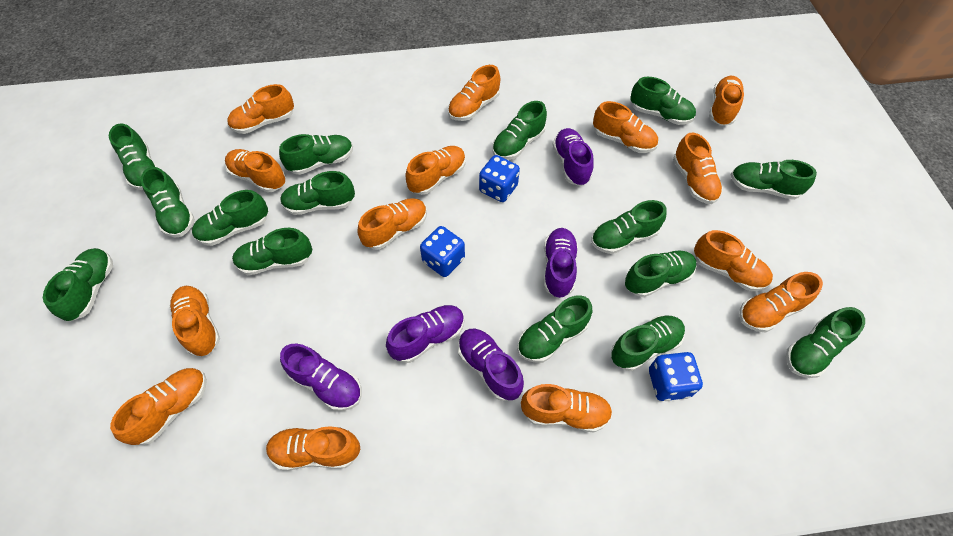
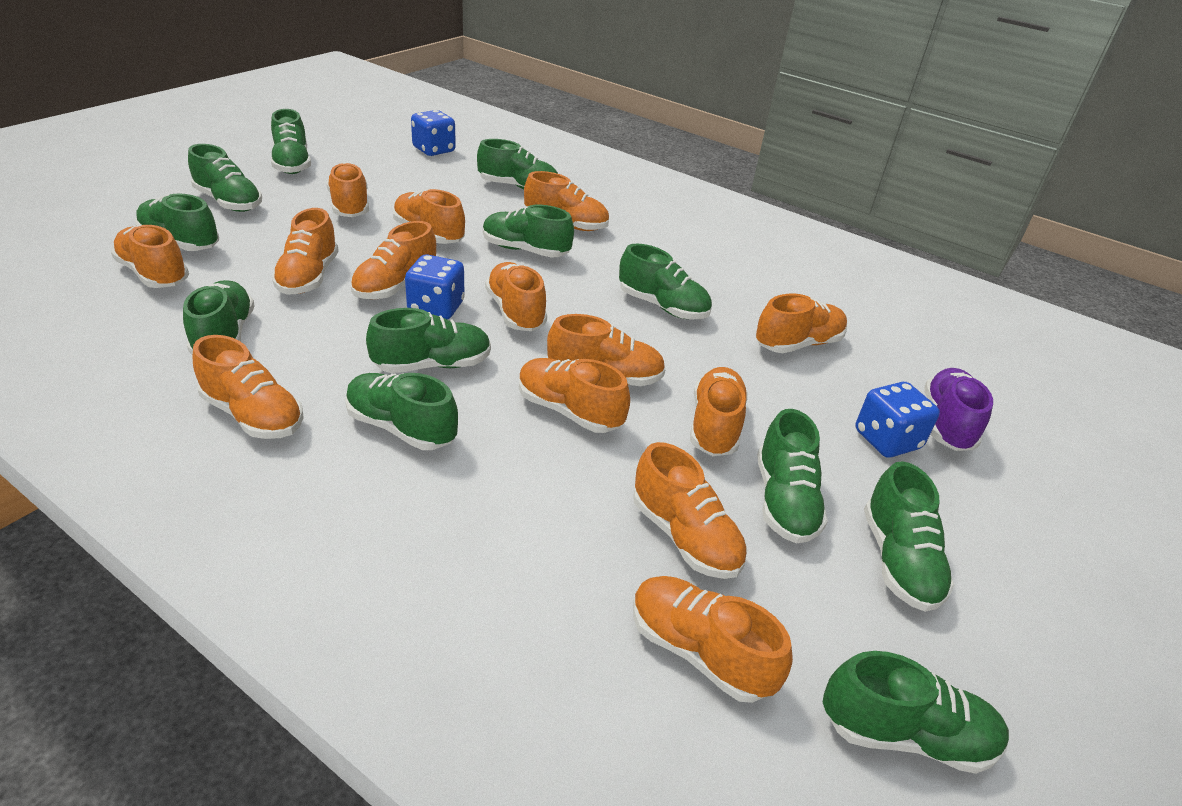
green shoe: [43,248,113,321] [109,123,158,190] [141,167,195,237] [192,190,268,246] [232,228,312,275] [279,134,353,175] [280,171,355,215] [492,101,547,160] [517,295,592,363] [591,200,667,254] [611,315,685,371] [625,250,697,297] [630,77,696,125] [730,160,817,200] [786,307,865,378] = 15 -> [135,193,219,251] [183,280,255,355] [188,144,262,212] [271,109,311,174] [345,373,458,450] [366,308,491,373] [477,139,558,190] [483,205,574,258] [619,244,712,319] [757,409,828,543] [822,651,1009,774] [864,461,954,612] = 12
purple shoe: [280,344,362,411] [386,305,465,363] [458,329,524,401] [544,228,578,298] [552,128,594,186] = 5 -> [925,368,993,451] = 1

